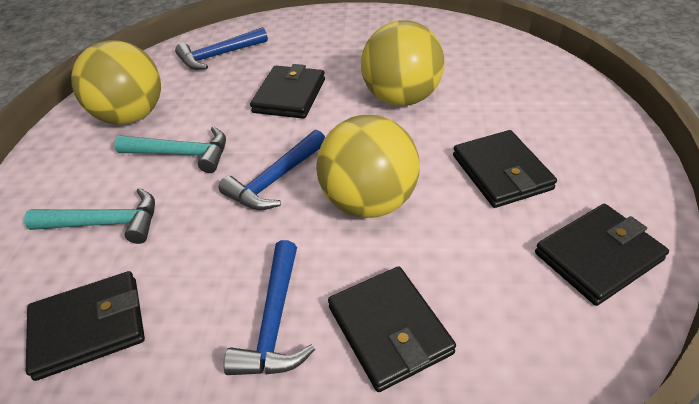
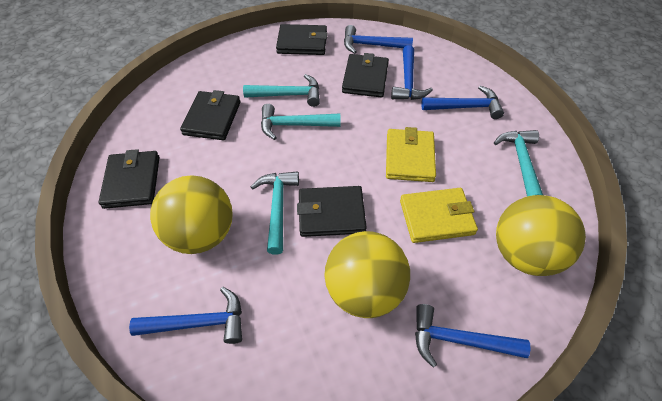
blue hammer: [175,27,268,70] [218,130,325,210] [223,240,315,375] = 3 -> [129,287,242,344] [344,25,413,54] [391,45,433,100] [415,304,531,368] [421,86,504,119] = 5
turquoise hammer: [24,188,155,244] [114,126,226,173] = 2 -> [243,74,320,107] [251,171,299,255] [261,104,341,140] [494,130,543,196] = 4
yellow wallet: none = 0 -> [386,127,436,182] [400,188,478,243] = 2

